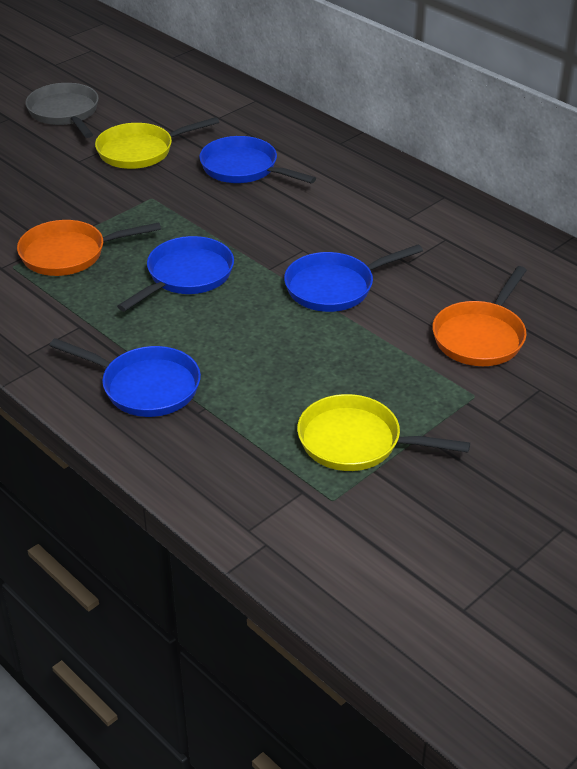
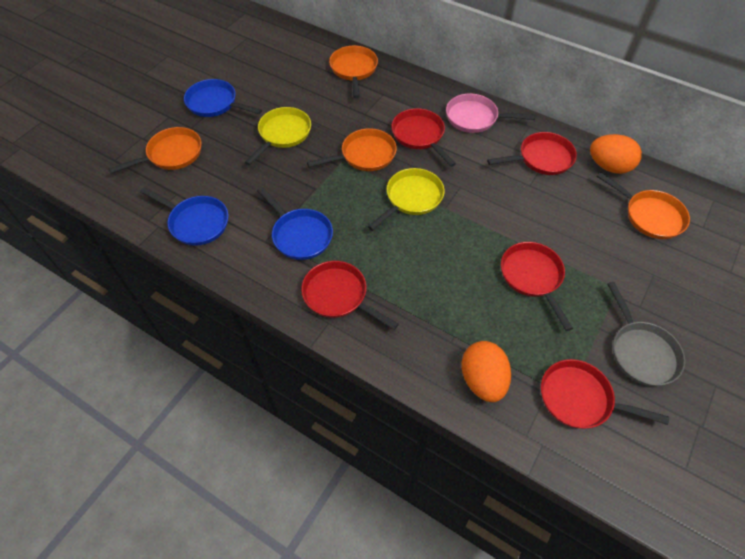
blue pan: [50,338,201,417] [117,236,234,312] [199,136,316,183] [284,244,423,312] = 4 -> [140,187,228,246] [184,79,262,117] [257,187,333,260] = 3
orange egg: none = 0 -> [461,341,511,402] [590,134,642,174] = 2
orange pan: [17,220,161,276] [432,266,527,366] = 2 -> [109,127,201,174] [307,128,397,171] [329,46,378,98] [597,172,690,239] = 4
pink pan: none = 0 -> [446,93,536,133] = 1
red pan: none = 0 -> [301,261,399,330] [391,108,456,167] [487,132,577,175] [501,242,573,331] [541,359,669,429] = 5

